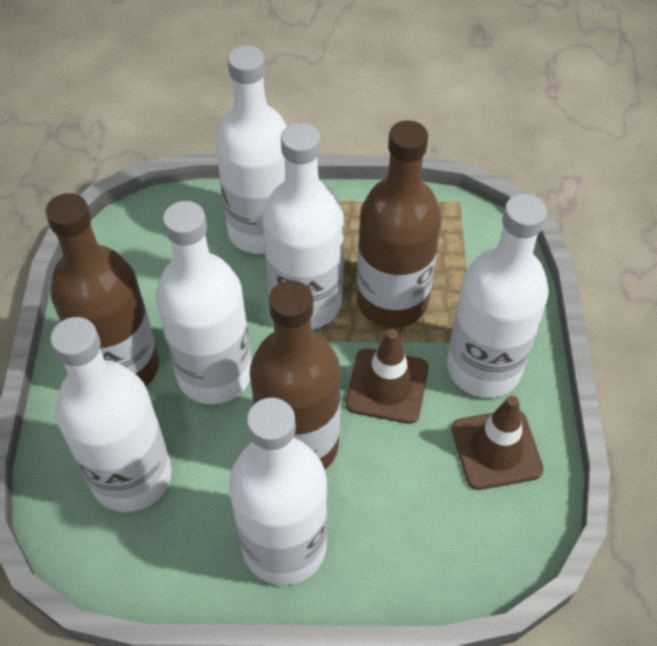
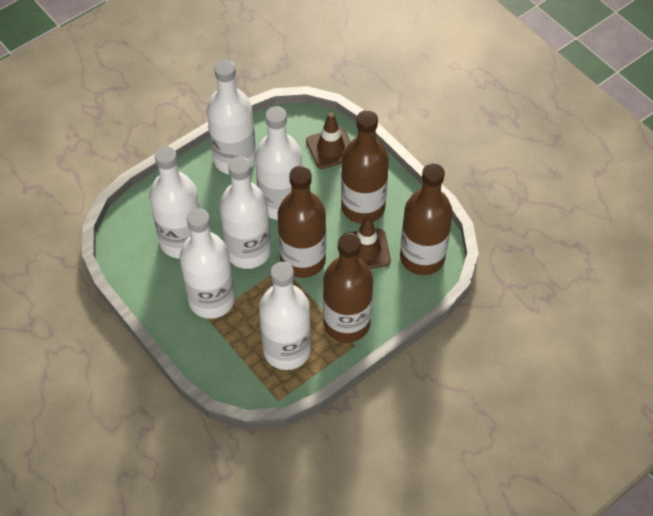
brown bottle: [45,193,159,386] [250,280,341,469] [357,120,442,328] = 3 -> [278,166,326,278] [323,233,373,343] [341,110,389,224] [400,163,453,275] = 4

